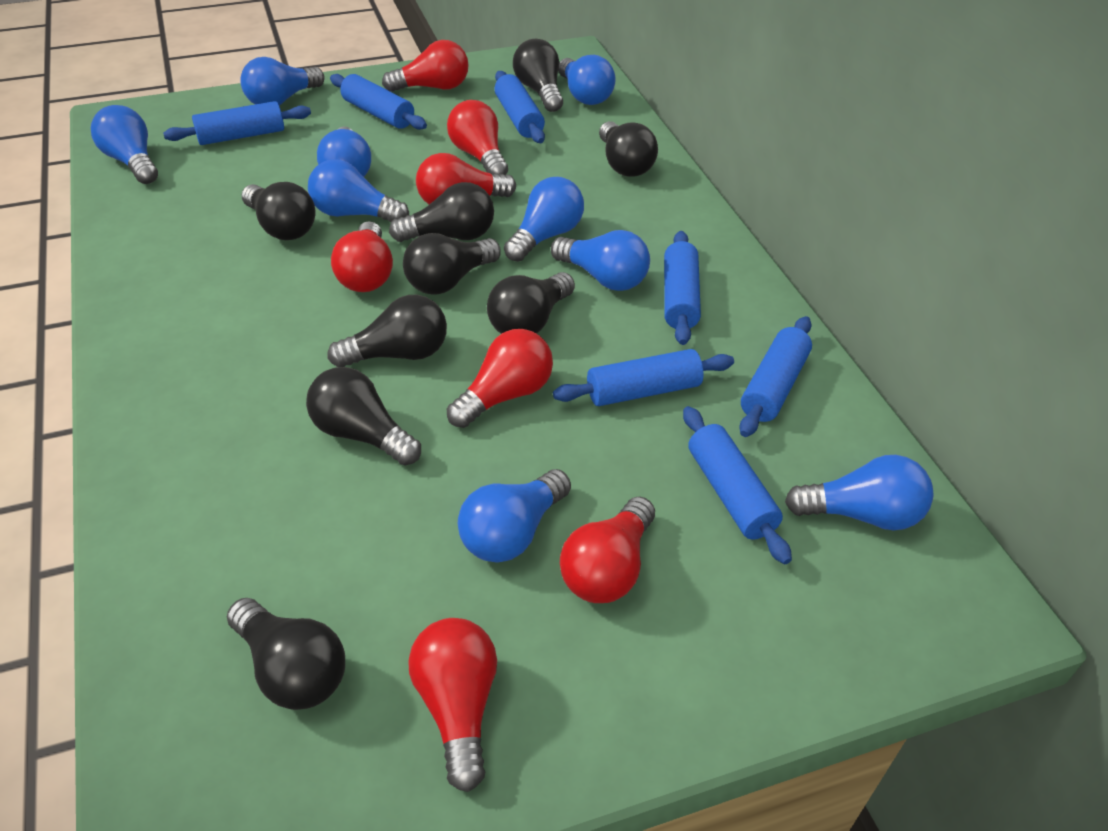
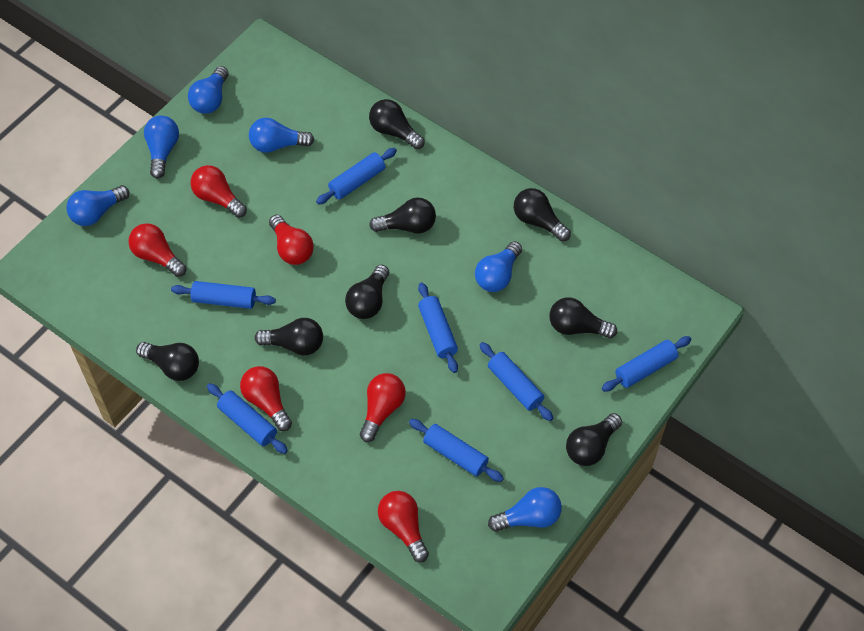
black light bulb: [227,598,345,710] [241,182,315,240] [306,367,421,466] [328,295,447,367] [389,182,494,242] [403,233,501,295] [487,272,575,334] [513,39,563,112] [599,121,658,177] = 9 -> [136,342,199,381] [255,318,323,355] [345,265,389,319] [369,99,425,149] [369,197,436,233] [514,188,571,241] [549,297,617,338] [566,413,622,466] = 8
blue light bulb: [91,105,158,184] [240,57,325,105] [308,159,409,222] [317,126,371,177] [458,469,571,563] [504,177,584,262] [551,230,650,291] [558,55,616,105] [785,455,933,530] = 9 -> [66,185,129,226] [144,116,179,178] [188,66,229,114] [249,118,314,153] [475,241,522,292] [488,487,562,532] = 6
red light bulb: [331,221,393,292] [382,40,469,92] [408,618,497,792] [416,153,516,204] [447,100,508,175] [447,329,553,428] [560,497,655,603] = 7 -> [128,223,187,277] [190,165,247,218] [240,366,292,431] [269,215,314,265] [360,373,406,442] [378,491,429,562] = 6

